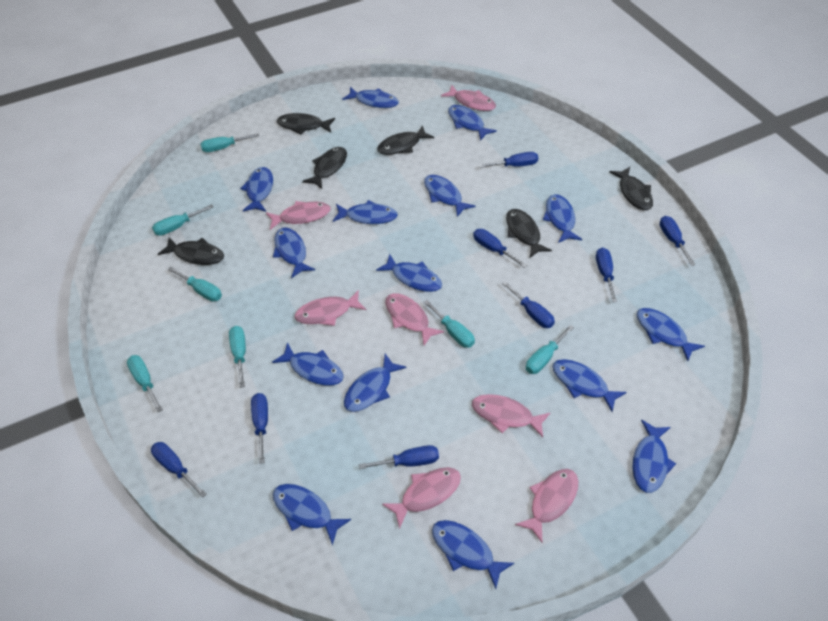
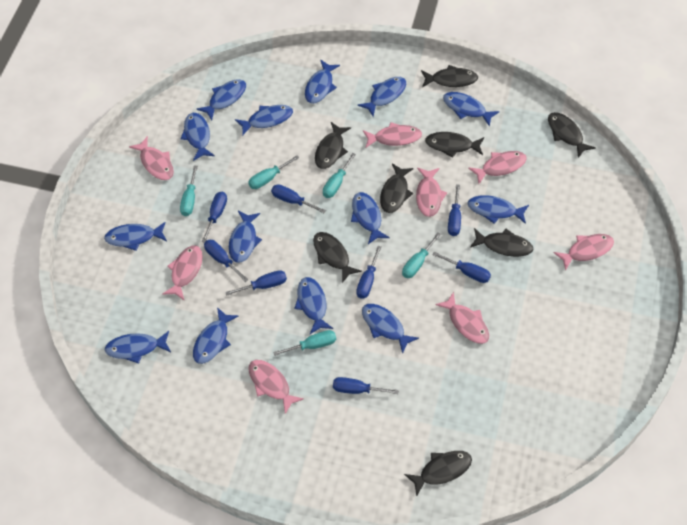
black fish: [158,237,224,265] [277,113,335,135] [302,147,347,189] [377,125,434,155] [506,209,552,258] [609,167,653,210] = 6 -> [313,232,362,283] [315,122,351,169] [380,163,413,213] [404,451,472,496] [421,65,478,87] [425,132,484,158] [470,228,533,257] [548,112,595,158] = 8
blue fish: [240,167,273,212] [272,342,344,386] [273,228,315,278] [273,484,351,546] [333,200,398,224] [342,87,399,108] [344,354,407,412] [376,254,442,292] [424,175,476,217] [432,520,514,589] [448,105,497,141] [543,194,582,243] [552,359,627,412] [633,420,676,493] [637,308,705,361] = 15 -> [104,222,167,251] [105,331,171,364] [181,113,215,161] [193,307,238,364] [196,79,246,120] [229,211,262,263] [235,105,293,136] [295,277,333,334] [305,60,340,103] [351,192,390,244] [358,77,406,117] [362,304,419,354] [443,92,500,127] [467,195,529,224] = 14
pink fish: [266,201,331,230] [295,290,366,326] [382,467,461,529] [385,293,444,345] [441,85,496,111] [472,394,550,437] [515,469,578,543] = 7 -> [129,136,174,180] [162,246,203,300] [248,360,304,414] [363,122,422,148] [416,168,447,217] [435,292,489,344] [468,151,527,184] [554,234,614,271] = 8
turquoise screwdriver: [127,355,163,412] [152,204,214,236] [168,267,222,302] [201,133,259,152] [229,326,246,388] [423,300,475,348] [526,325,574,374] = 7 -> [180,165,198,216] [248,155,299,189] [273,330,336,356] [323,153,356,198] [402,233,441,278] = 5

